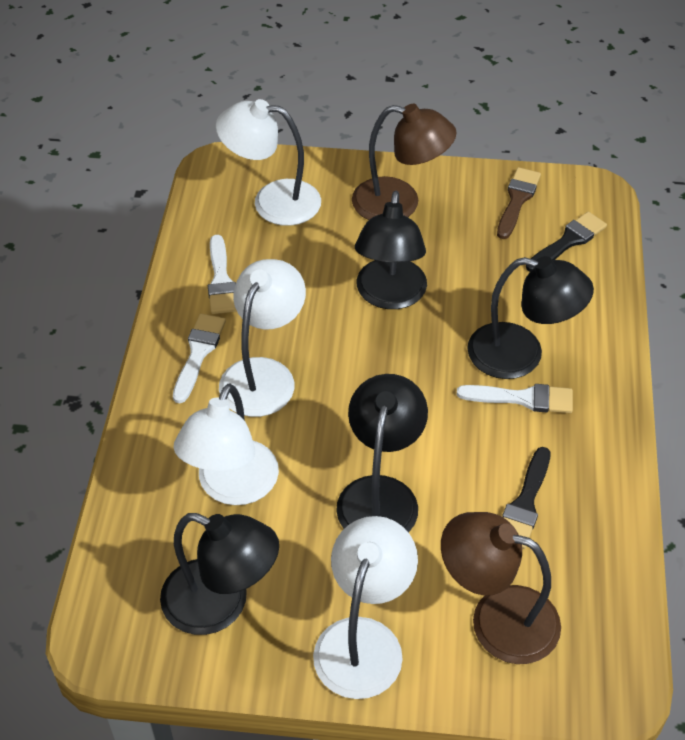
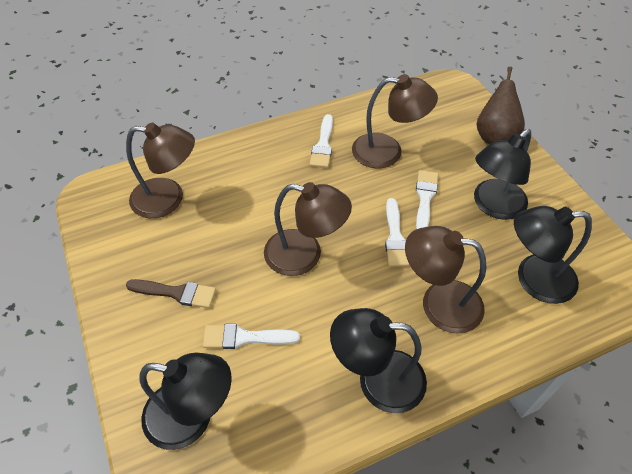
black brush: [502,447,551,549] [526,212,607,272] = 2 -> none = 0
brown lamp: [352,104,457,220] [441,512,561,664] = 2 -> [126,123,195,218] [264,182,352,276] [352,74,438,168] [405,226,486,334] = 4
brown pear: none = 0 -> [476,66,525,144] = 1
white brush: [173,314,226,403] [208,235,237,314] [457,384,573,413] = 3 -> [203,324,300,349] [309,114,333,168] [385,198,410,266] [416,170,438,229] = 4
white lamp: [174,384,279,505] [216,99,321,226] [219,259,306,417] [313,516,418,699] = 4 -> none = 0

